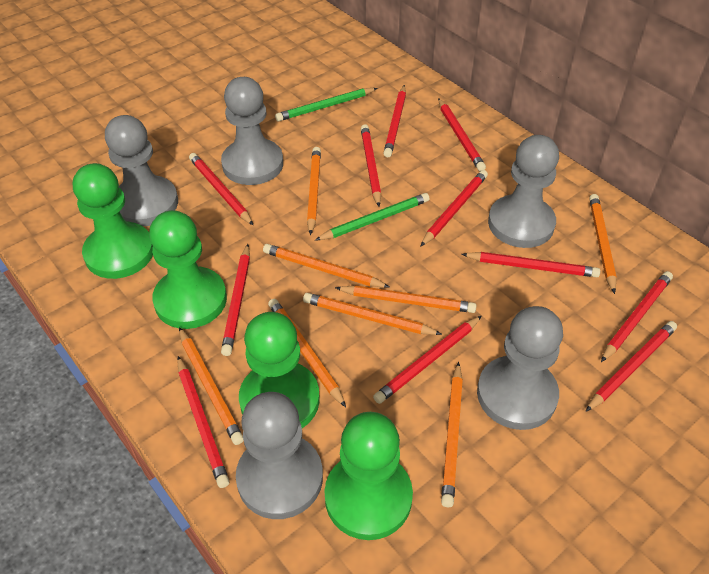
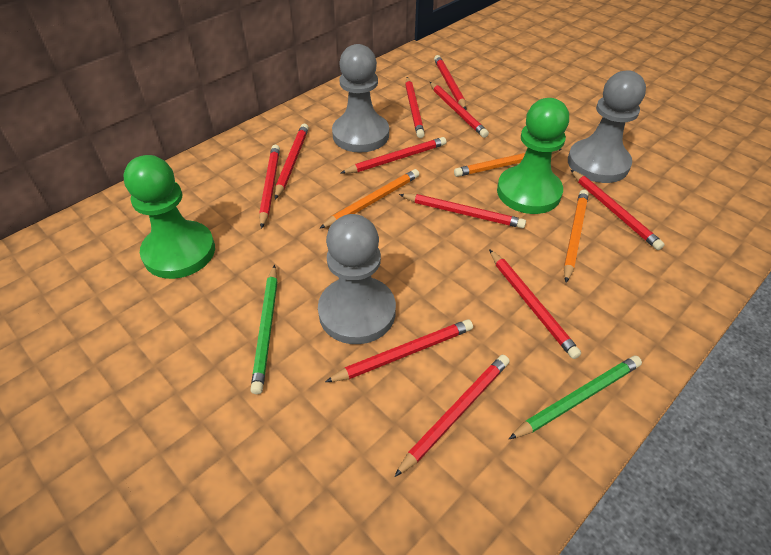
green pawn: [73,163,153,279] [149,210,227,329] [239,312,320,428] [324,412,413,540] = 4 -> [123,155,215,279] [497,98,569,214] = 2
grey pawn: [105,115,178,226] [221,77,283,185] [236,392,323,519] [477,306,563,430] [488,135,559,248] = 5 -> [318,214,396,344] [332,44,389,153] [568,70,646,183] = 3
orange pencil: [179,327,244,445] [263,244,390,288] [268,299,346,407] [303,293,442,335] [307,147,321,235] [335,285,477,313] [441,362,463,507] [589,194,617,294] = 8 -> [319,169,419,229] [454,149,562,177] [564,190,589,283] = 3

